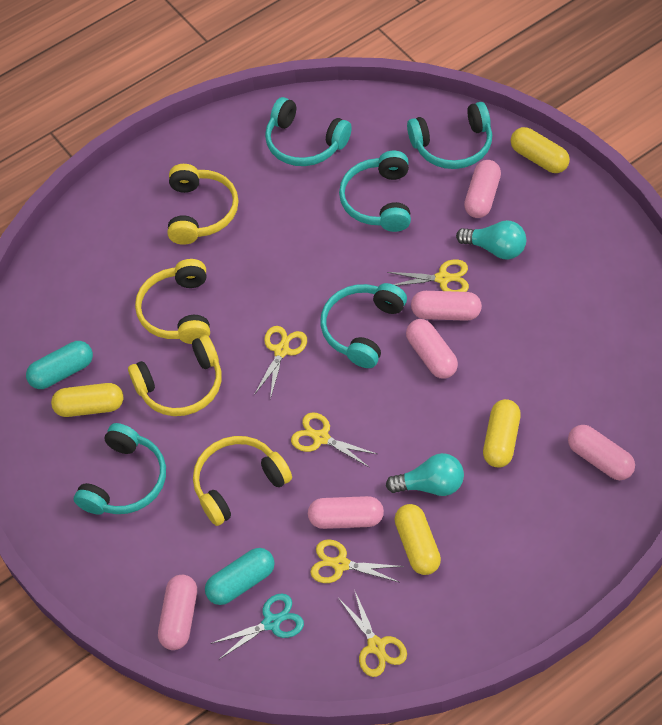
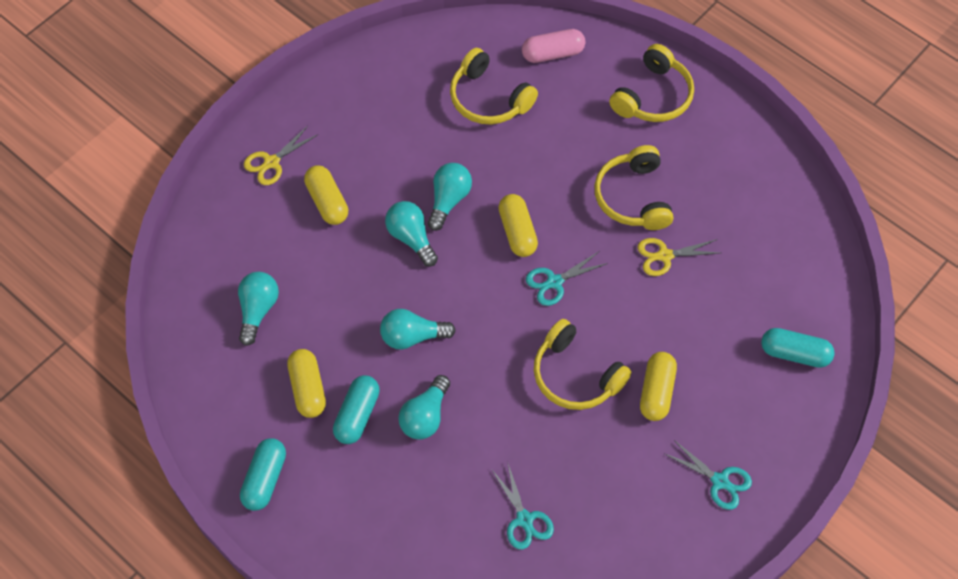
pink capsule: [158,575,197,650] [308,496,384,529] [406,319,458,379] [411,291,482,321] [464,160,501,218] [568,425,635,480] = 6 -> [522,29,585,63] = 1
turquoise capsule: [26,341,93,389] [205,548,275,605] = 2 -> [240,438,286,511] [333,375,380,444] [761,328,835,368] = 3
turquoise headphones: [74,423,166,515] [265,97,352,166] [320,283,407,368] [339,151,411,232] [407,102,492,169] = 5 -> none = 0
turquoise light bulb: [386,453,464,496] [456,220,526,259] = 2 -> [238,272,279,346] [380,309,456,350] [385,201,438,267] [398,375,450,440] [428,163,472,231] = 5
turquoise scissors: [211,593,304,659] = 1 -> [492,464,554,550] [526,252,608,306] [665,440,752,510] = 3
yellow scissors: [254,326,307,399] [291,412,377,468] [310,539,404,583] [338,589,407,677] [387,259,469,292] = 5 -> [244,126,317,185] [637,238,719,276] = 2

